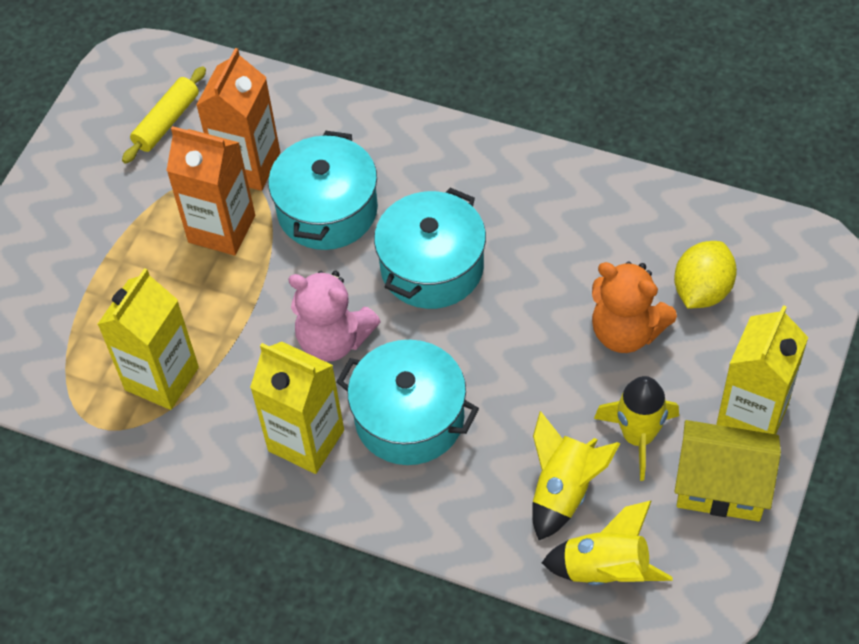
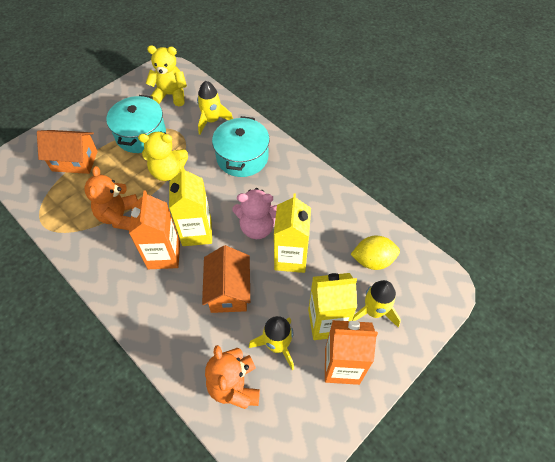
orange house: none = 0 -> [37,130,98,174] [202,245,250,313] = 2
orange teddy bear: [592,262,677,353] = 1 -> [84,166,138,230] [205,345,260,409] = 2
turquoise pot: [268,131,378,250] [337,340,479,465] [374,188,486,309] = 3 -> [106,95,166,153] [212,116,270,177] = 2
yellow house: [674,420,781,521] = 1 -> none = 0
yellow rolling pin: [122,66,206,164] = 1 -> none = 0
yellow teddy bear: none = 0 -> [138,131,188,181] [146,45,187,106] = 2

